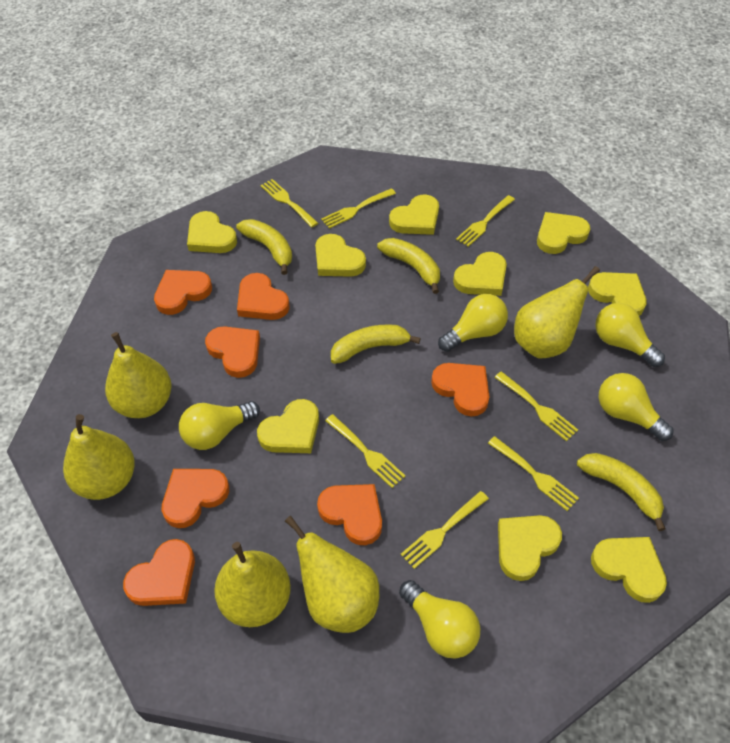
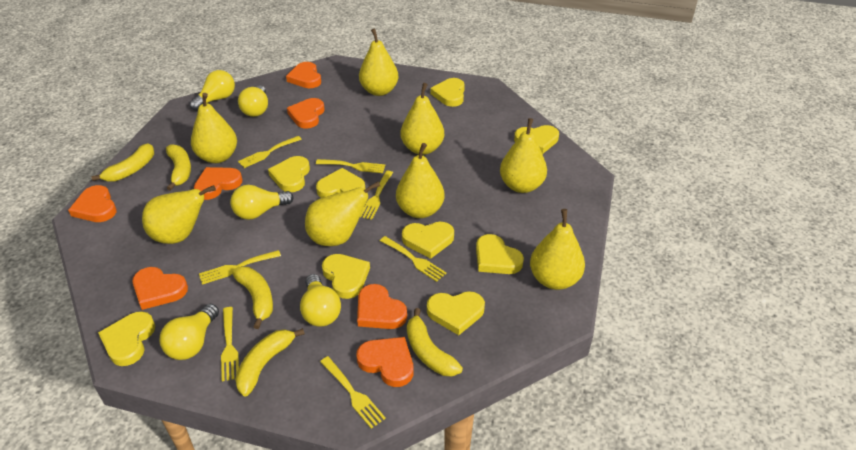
yellow banana: [236,219,292,275] [331,324,421,364] [377,238,440,294] [577,453,665,531] = 4 -> [92,143,154,182] [166,144,191,191] [232,266,273,329] [235,328,305,397] [407,308,463,376] = 5
yellow pear: [63,414,135,500] [105,332,172,418] [214,542,291,627] [285,516,379,633] [514,266,600,358] = 5 -> [142,185,216,244] [191,93,237,163] [305,181,380,246] [359,28,399,96] [396,143,444,218] [401,83,444,155] [500,118,547,193] [530,209,585,290] = 8

